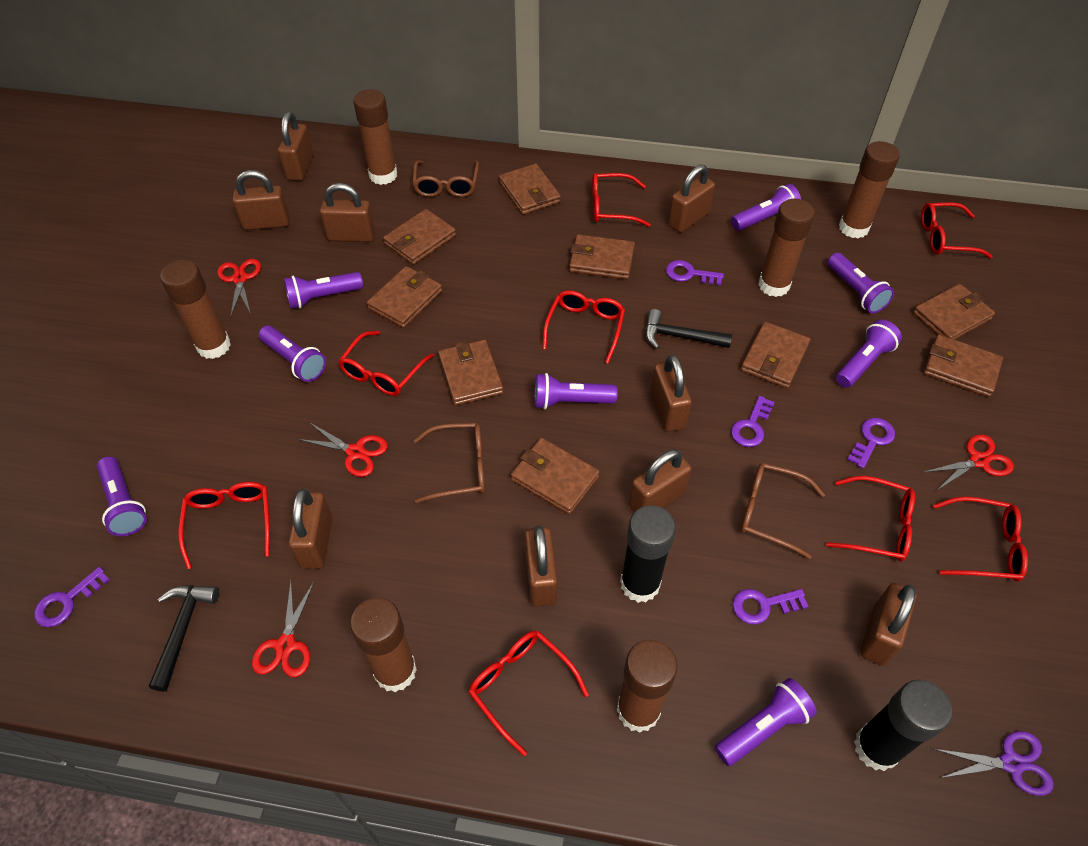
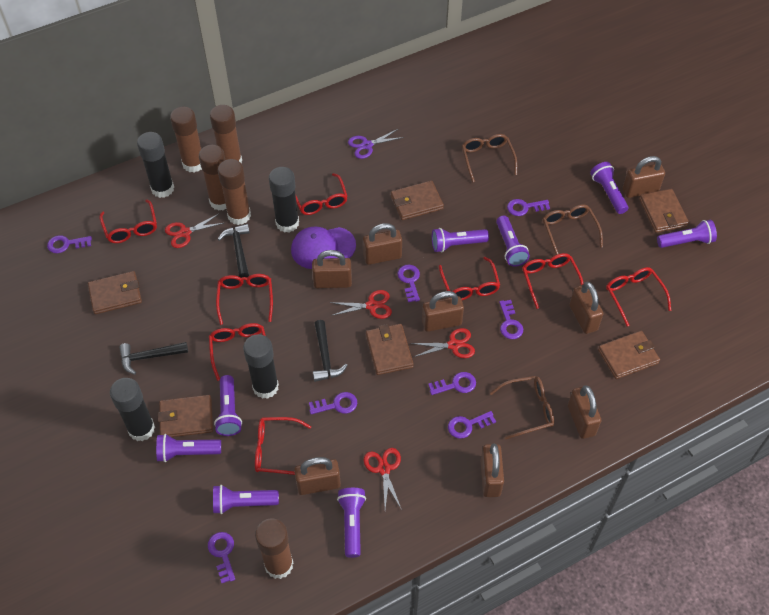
black glue stick: [620,505,676,603] [854,680,952,771] = 2 -> [110,378,155,441] [137,132,174,198] [243,334,279,399] [269,167,299,233] = 4
black hammer: [149,585,219,692] [645,309,732,349] = 2 -> [119,342,188,375] [218,224,250,278] [313,320,348,382] = 3
brown glue stick: [160,260,231,359] [350,598,417,692] [353,89,397,185] [617,640,678,733] [758,199,815,297] [839,141,900,238] = 6 -> [170,107,202,172] [199,145,227,211] [210,105,242,164] [218,159,251,225] [255,518,293,579] = 5
brown padlock: [233,170,290,230] [278,112,314,181] [289,489,333,569] [320,183,375,242] [525,525,558,607] [629,449,692,512] [650,355,692,432] [668,165,715,233] [860,583,917,666] = 9 -> [294,457,341,495] [312,250,352,288] [363,223,402,265] [422,291,464,332] [481,444,504,497] [568,385,601,439] [569,282,603,334] [623,156,665,198] = 8
brown wallet: [367,266,442,328] [383,209,456,265] [438,340,504,406] [499,164,561,215] [511,438,600,514] [569,234,635,279] [741,322,810,388] [913,284,995,340] [924,335,1003,397] = 9 -> [88,271,142,314] [158,395,213,437] [366,324,414,375] [391,181,444,220] [598,331,660,379] [639,189,689,233] = 6
purple cap: none = 0 -> [291,226,356,269] = 1
purple key: [34,567,110,627] [666,260,724,285] [731,396,775,447] [733,589,809,624] [848,418,895,469] = 5 -> [47,235,92,253] [208,532,235,583] [309,392,357,414] [397,265,420,302] [428,372,476,395] [448,411,496,439] [499,300,523,339] [507,199,550,216] = 8

